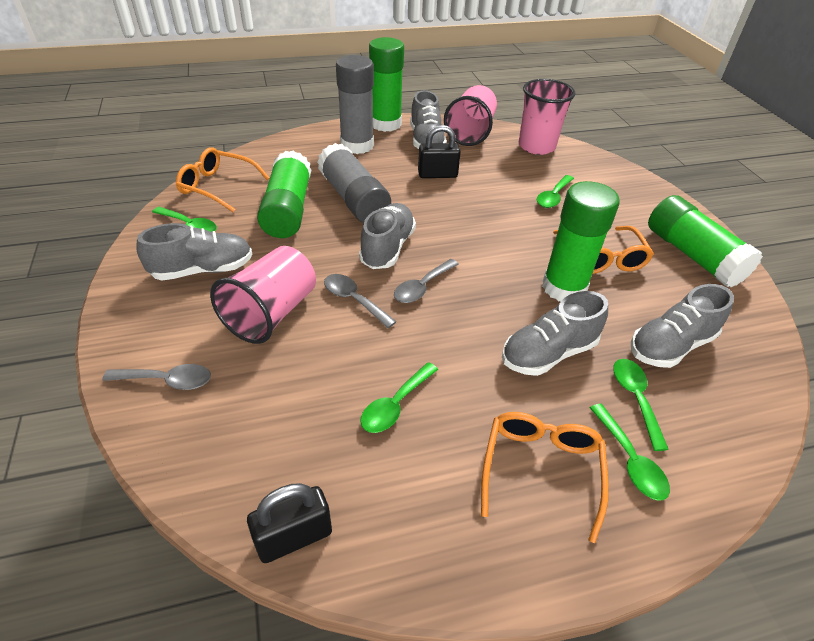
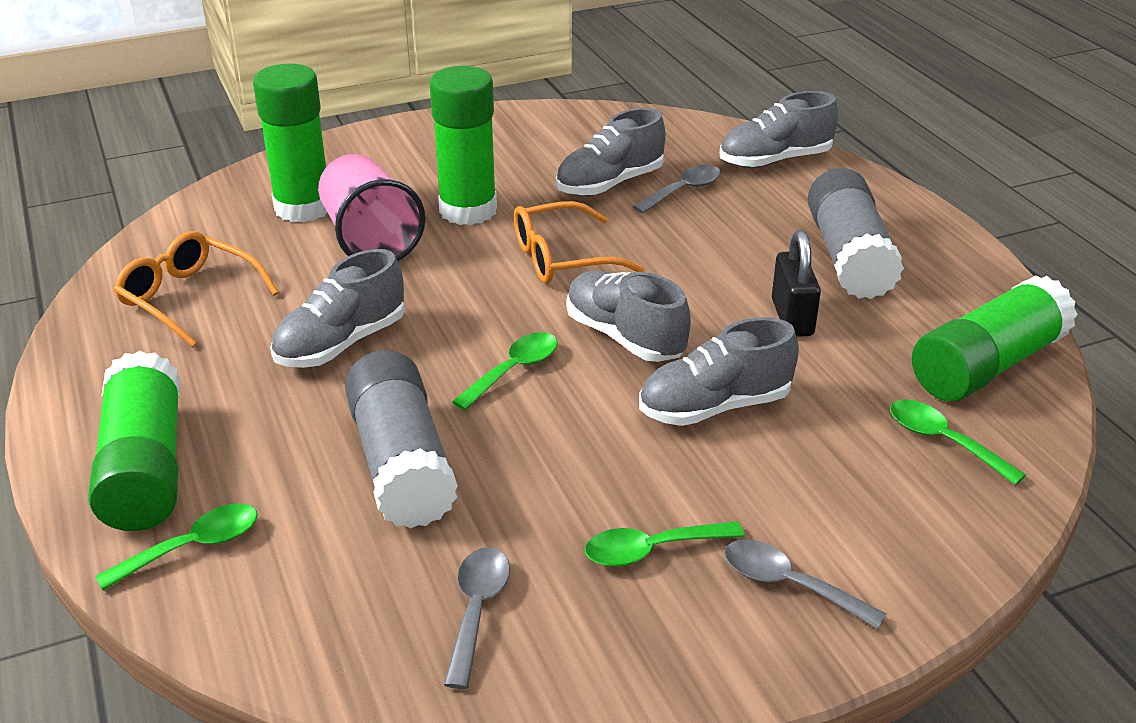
black padlock: [247,483,332,563] [418,125,461,178] = 2 -> [772,230,821,337] = 1
green spoon: [152,207,217,232] [360,362,438,433] [537,175,574,208] [590,404,670,501] [613,359,669,451] = 5 -> [95,504,258,590] [452,332,558,410] [585,521,745,567] [890,399,1026,485] = 4
orange glasses: [176,147,270,212] [481,412,609,543] [553,226,654,274] = 3 -> [114,231,279,347] [514,201,645,284] = 2
pink cup: [210,246,316,344] [444,85,497,146] [519,79,576,155] = 3 -> [318,154,425,261] = 1

